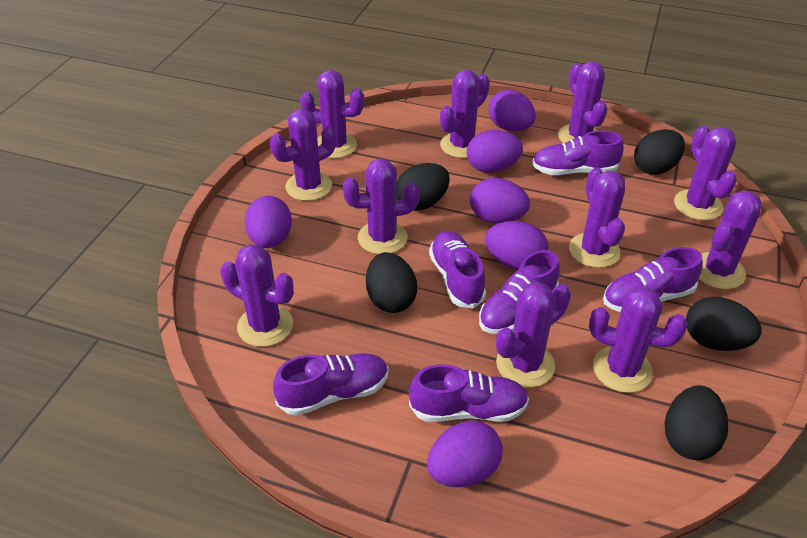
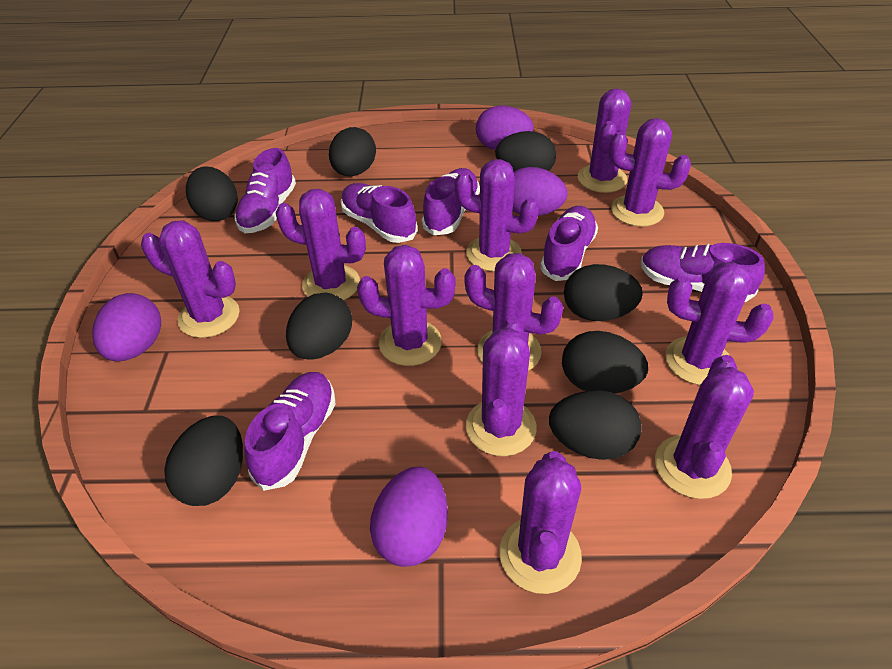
black egg: [366,252,417,313] [397,163,450,210] [634,129,685,175] [665,385,728,460] [686,297,762,351] = 5 -> [164,416,243,506] [186,166,238,221] [286,292,352,360] [329,127,376,176] [495,131,556,172] [549,390,642,460] [562,331,648,394] [564,264,643,321] = 8
purple egg: [244,196,292,248] [427,420,503,487] [467,130,523,173] [470,178,530,223] [485,221,549,270] [489,90,536,132] = 6 -> [92,293,161,361] [370,467,448,567] [476,106,534,150] [513,167,567,216] = 4

